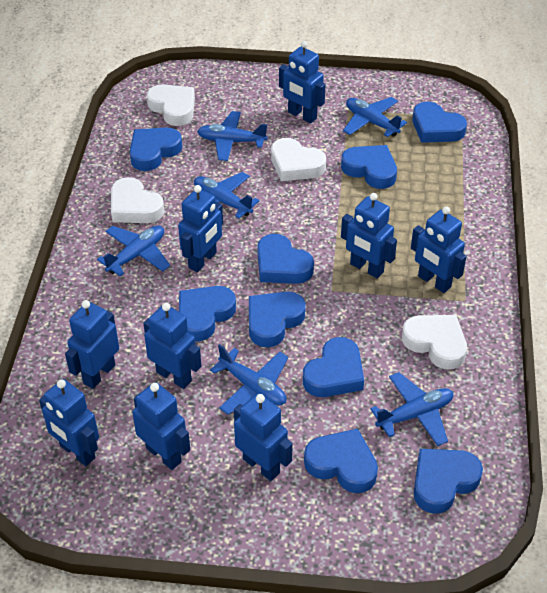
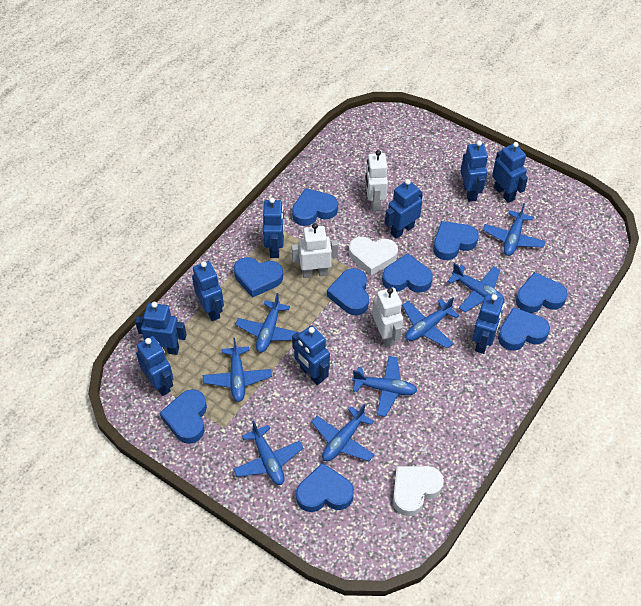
blue plane: [97,226,170,276] [194,172,260,218] [197,111,268,161] [210,344,288,415] [343,97,407,137] [370,372,453,446] = 6 -> [203,338,272,402] [233,421,303,485] [235,293,300,353] [312,404,375,461] [352,356,418,417] [402,297,459,348] [447,263,505,312] [483,203,546,256] = 8
white heart: [111,177,164,223] [147,84,195,126] [271,138,326,181] [402,315,467,370] = 4 -> [349,237,398,275] [393,466,444,516] = 2
white robot: none = 0 -> [291,223,338,278] [365,150,388,211] [372,287,403,347] = 3

